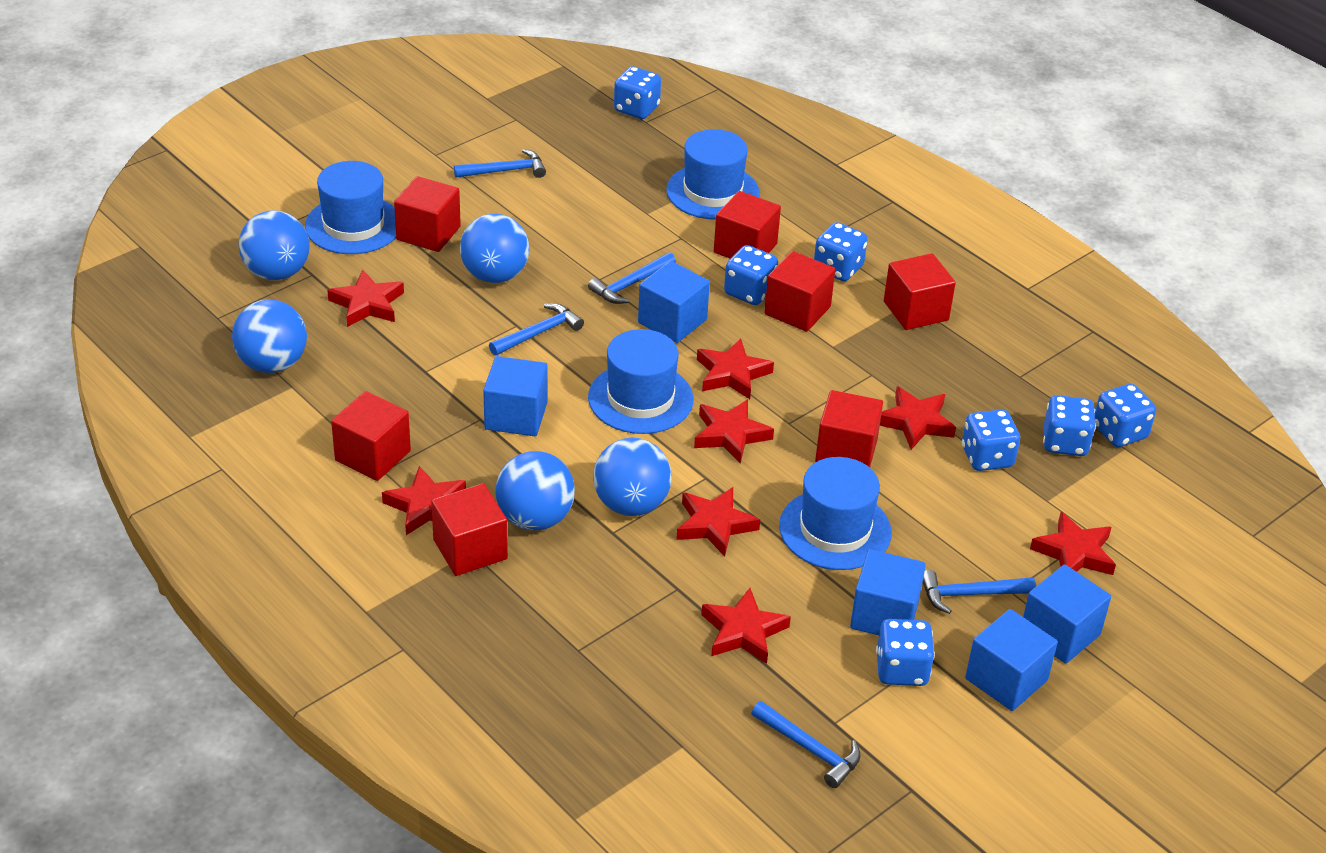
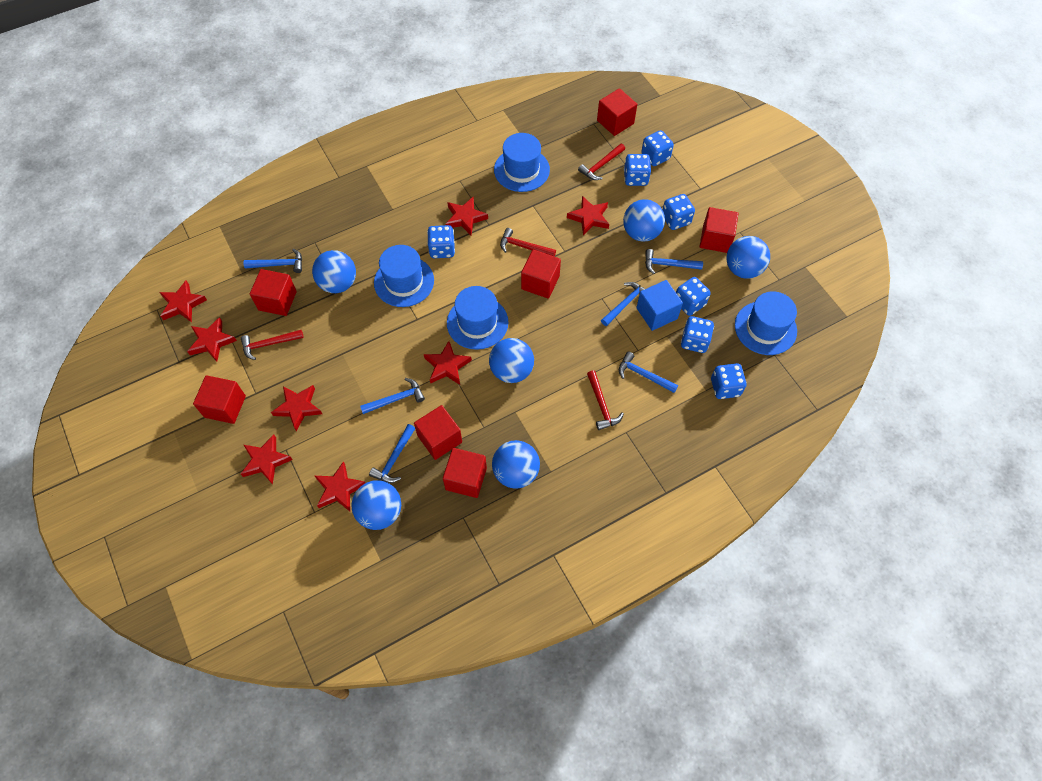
blue ball: [232,299,307,373] [239,210,310,280] [460,214,529,283] [495,451,575,530] [593,438,672,516] = 5 -> [312,250,356,293] [351,480,401,530] [489,338,534,383] [492,440,540,489] [623,199,665,242] [727,236,770,279] = 6
blue cube: [483,356,548,436] [638,261,710,343] [850,549,926,635] [965,609,1058,711] [1023,564,1111,664] = 5 -> [636,280,683,331] = 1
blue hammer: [454,149,546,178] [489,303,584,356] [588,252,676,304] [751,701,861,788] [922,570,1036,614] = 5 -> [243,249,302,273] [360,378,425,414] [369,424,415,483] [601,282,645,326] [619,351,678,393] [645,249,703,274] = 6
red hammer: none = 0 -> [241,330,304,360] [500,228,556,257] [578,144,625,180] [587,371,624,430] = 4

